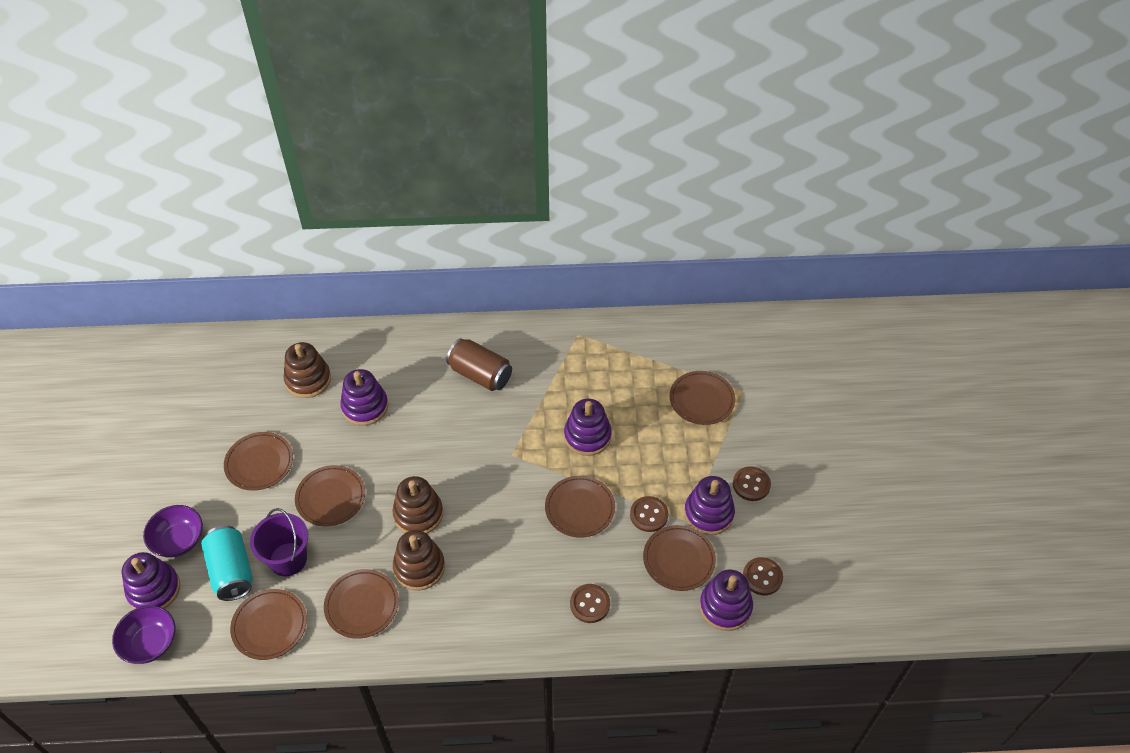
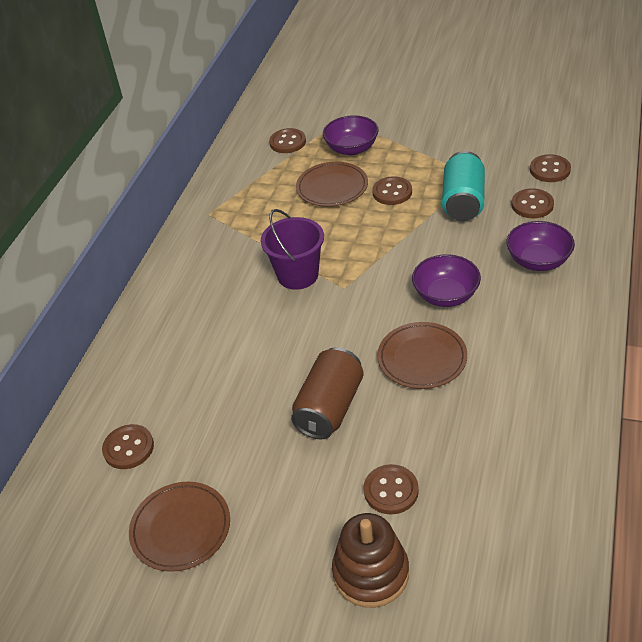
brown button: [570,584,610,623] [630,496,668,532] [733,466,771,501] [743,557,783,595] = 4 -> [102,424,154,469] [269,128,306,153] [364,464,419,514] [372,176,412,205] [511,188,554,218] [530,154,571,182] = 6
brown plate: [224,432,293,491] [230,589,307,660] [295,465,365,526] [324,569,399,639] [545,476,615,538] [643,525,716,591] [670,371,735,425] = 7 -> [129,482,230,572] [296,162,368,207] [377,322,467,389] = 3
brown stacking toy: [284,342,331,398] [392,476,443,534] [393,530,445,591] = 3 -> [332,513,409,608] = 1
purple bowl: [112,605,175,664] [143,505,203,558] = 2 -> [323,115,379,155] [412,254,481,307] [507,221,575,271] = 3
purple stacking toy: [122,552,180,609] [340,369,388,426] [564,399,612,456] [684,476,735,535] [699,569,753,631] = 5 -> none = 0

